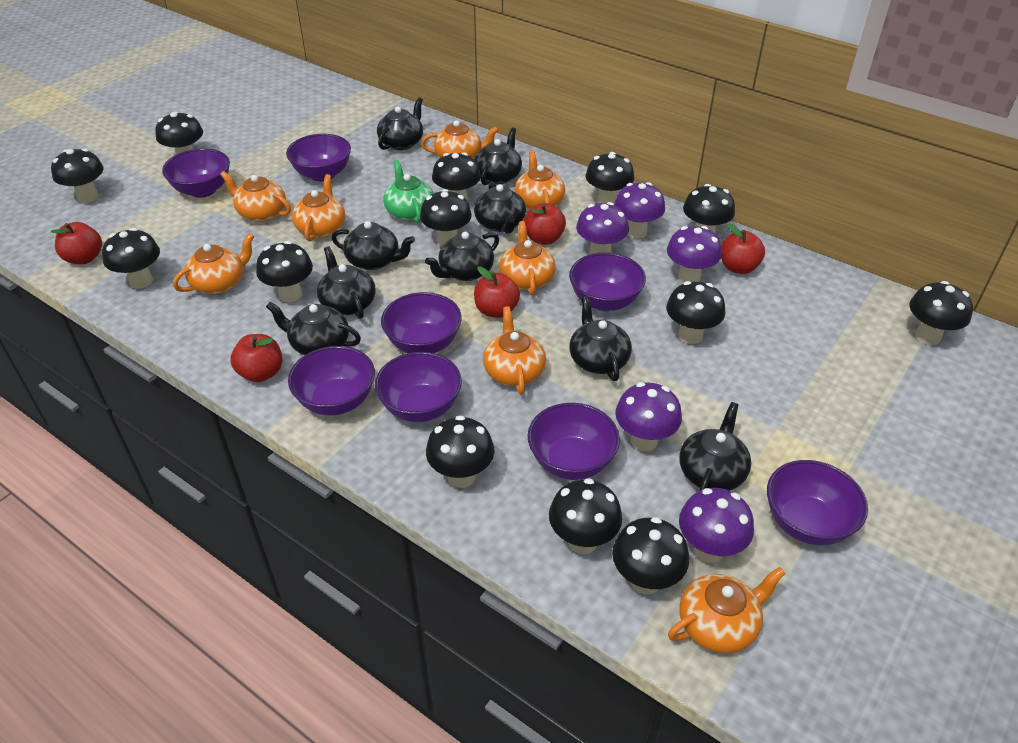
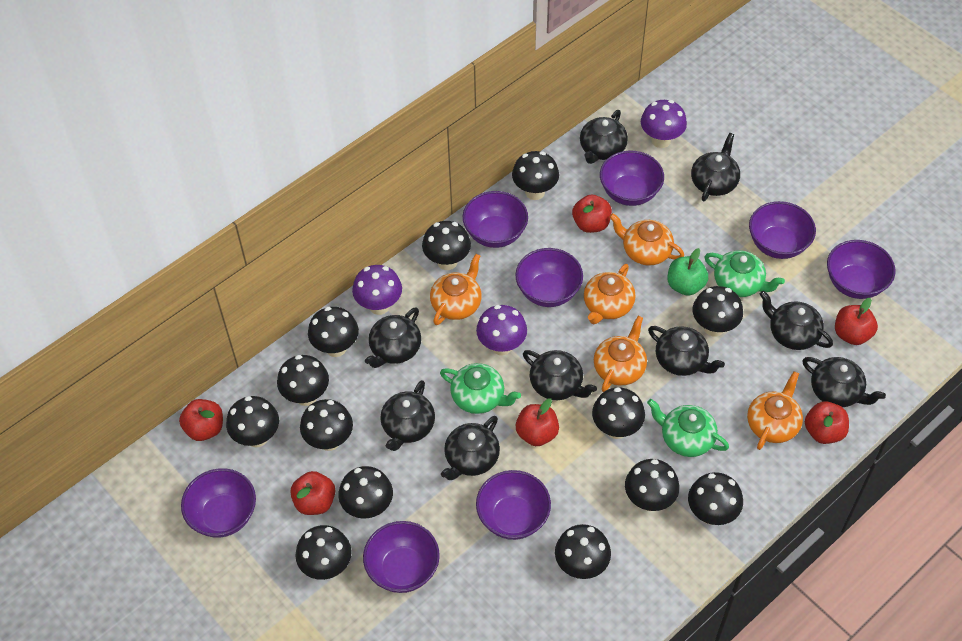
green apple: none = 0 -> [667,248,708,296] = 1
green teapot: [383,160,434,223] = 1 -> [440,363,521,414] [647,399,729,457] [705,250,785,297] = 3
orange teapot: [173,233,255,294] [220,171,291,222] [292,174,345,242] [421,120,499,159] [483,306,546,394] [500,221,556,295] [515,151,565,209] [668,567,785,654] = 8 -> [430,254,482,325] [584,264,636,324] [594,316,647,392] [609,213,684,265] [747,371,803,450] = 5
purple mushroom: [576,202,629,254] [614,182,665,239] [616,382,682,451] [667,226,722,283] [679,488,754,563] = 5 -> [352,265,402,315] [476,305,527,355] [641,100,687,148] = 3
red apple: [50,222,102,264] [231,334,282,382] [474,266,520,318] [524,203,566,245] [721,224,765,274] = 5 -> [179,399,223,441] [290,471,335,515] [516,398,559,446] [572,195,612,233] [805,401,849,444] [835,298,878,345] = 6

